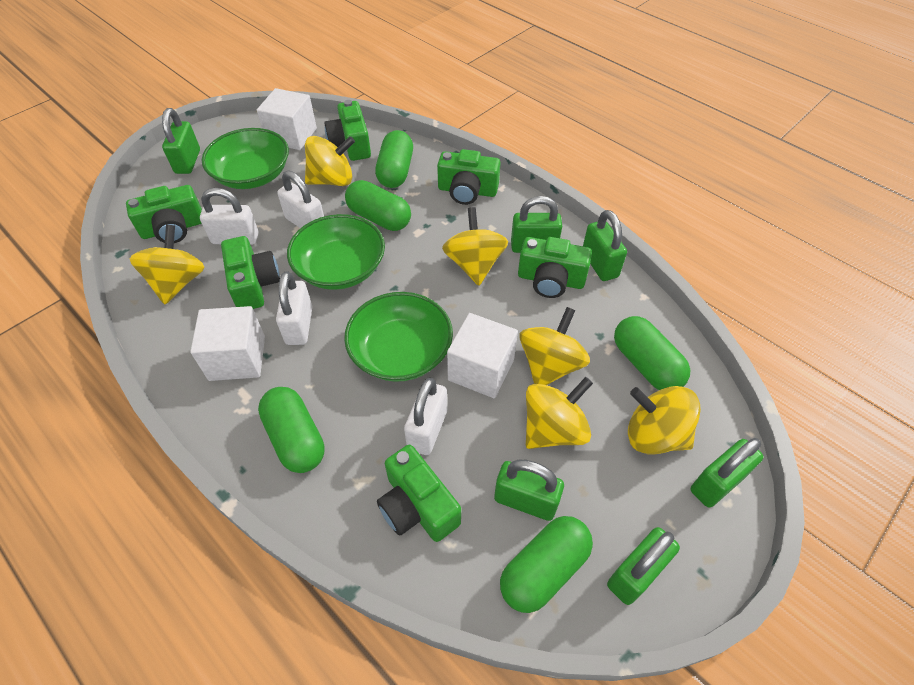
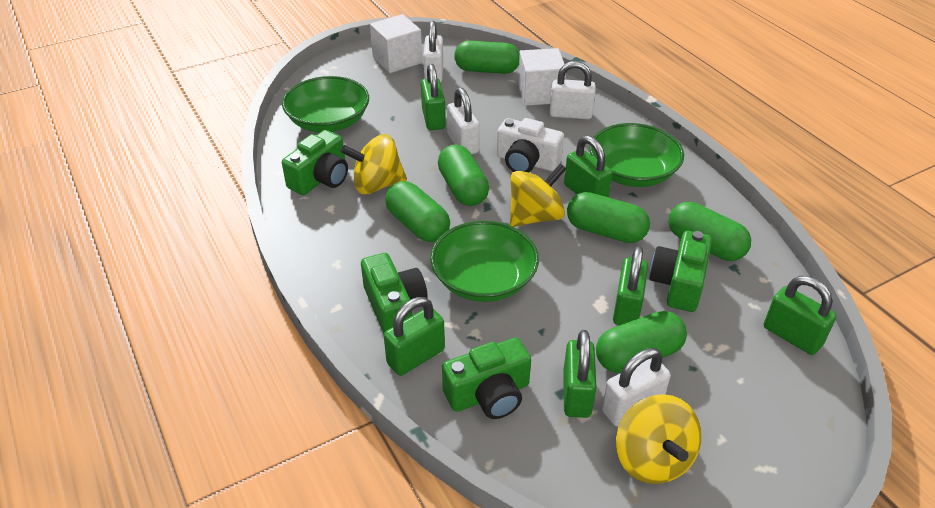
green camera: [126,185,202,243] [221,236,280,309] [324,100,371,161] [377,445,461,542] [437,149,501,205] [518,237,592,298] = 6 -> [282,130,348,195] [361,253,428,334] [442,338,531,419] [649,231,712,312] = 4
green capsule: [258,387,325,473] [345,180,411,231] [375,130,413,188] [500,516,593,613] [614,316,690,390] = 5 -> [385,181,450,242] [438,145,489,206] [454,40,519,74] [567,192,650,243] [596,311,687,373] [669,202,751,261] = 6
white camera: none = 0 -> [497,118,564,172] = 1
white cube: [190,306,265,381] [257,88,317,150] [447,313,518,398] = 3 -> [370,14,422,73] [518,48,566,106] = 2
yellow spinning top: [130,225,204,304] [305,136,355,186] [442,207,508,286] [519,307,590,385] [526,377,593,449] [628,386,701,454] = 6 -> [341,134,407,194] [510,163,566,227] [616,394,701,484] = 3

